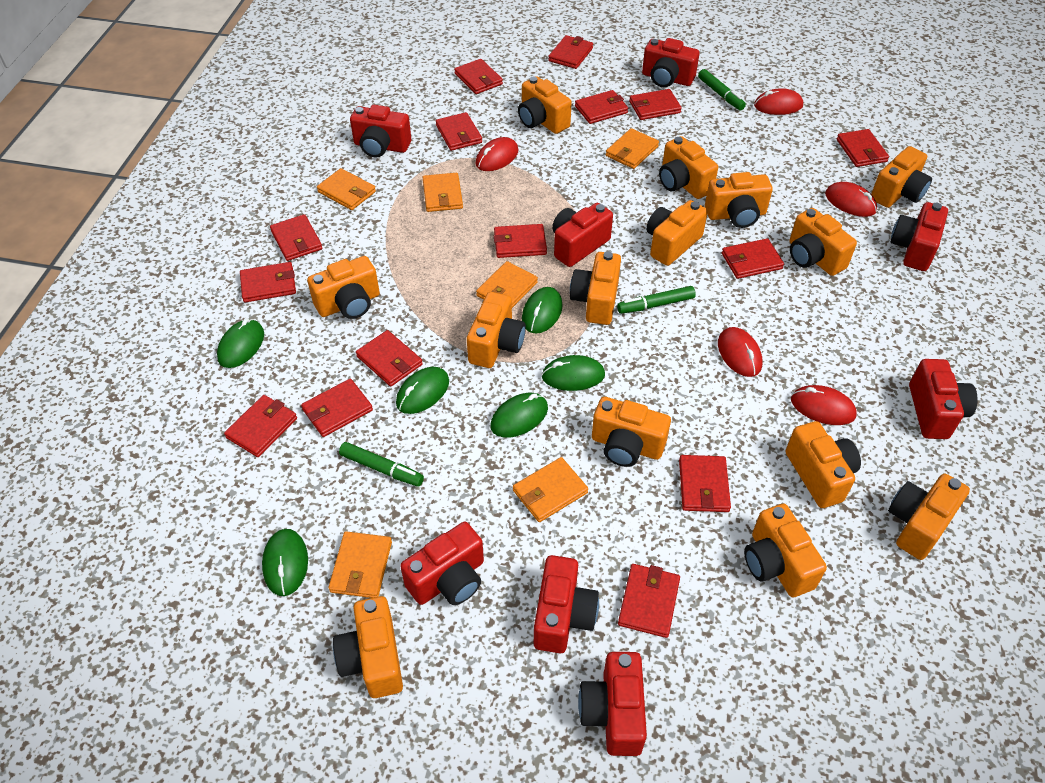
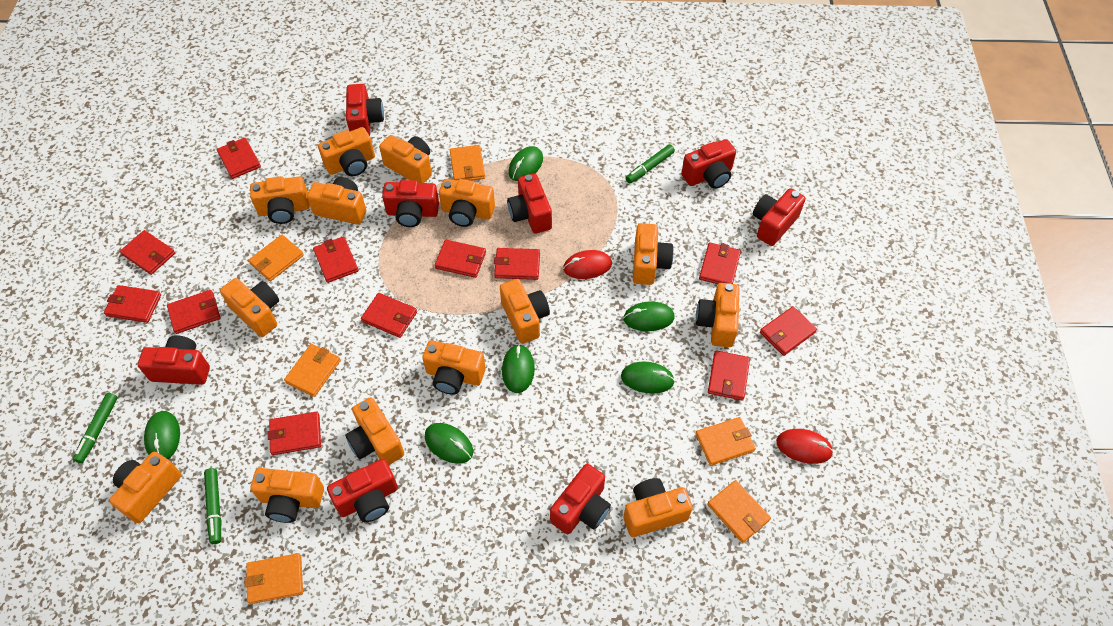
red mouse: [475,137,519,171] [718,327,763,377] [754,88,803,115] [791,385,857,425] [825,182,877,217] = 5 -> [563,250,612,279] [776,429,834,464] = 2
red wallet: [224,395,297,457] [240,262,296,303] [270,214,322,261] [301,379,373,437] [356,330,423,387] [436,112,482,151] [454,59,503,94] [494,224,547,258] [548,35,593,69] [575,90,628,124] [618,564,680,638] [629,89,682,120] [679,455,731,512] [722,238,784,279] [837,129,889,167] = 15 -> [104,285,161,323] [120,230,175,275] [167,290,220,334] [217,138,261,179] [268,412,321,455] [313,236,359,283] [361,293,417,338] [435,240,486,278] [494,248,540,280] [699,242,741,284] [708,351,750,401] [760,306,817,356] = 12

